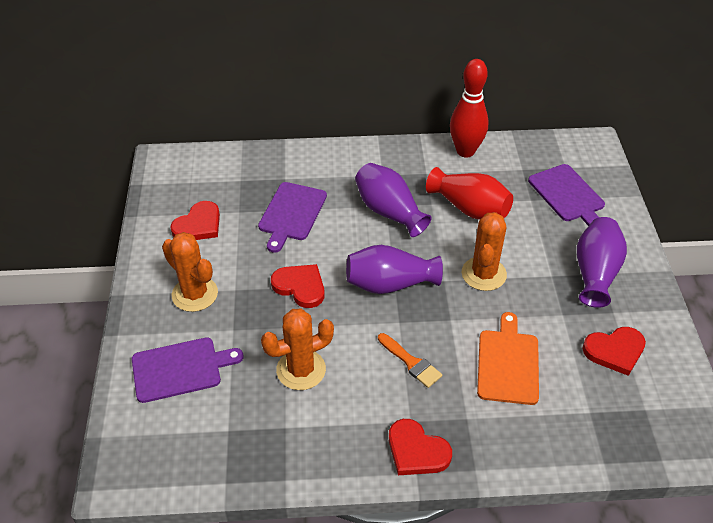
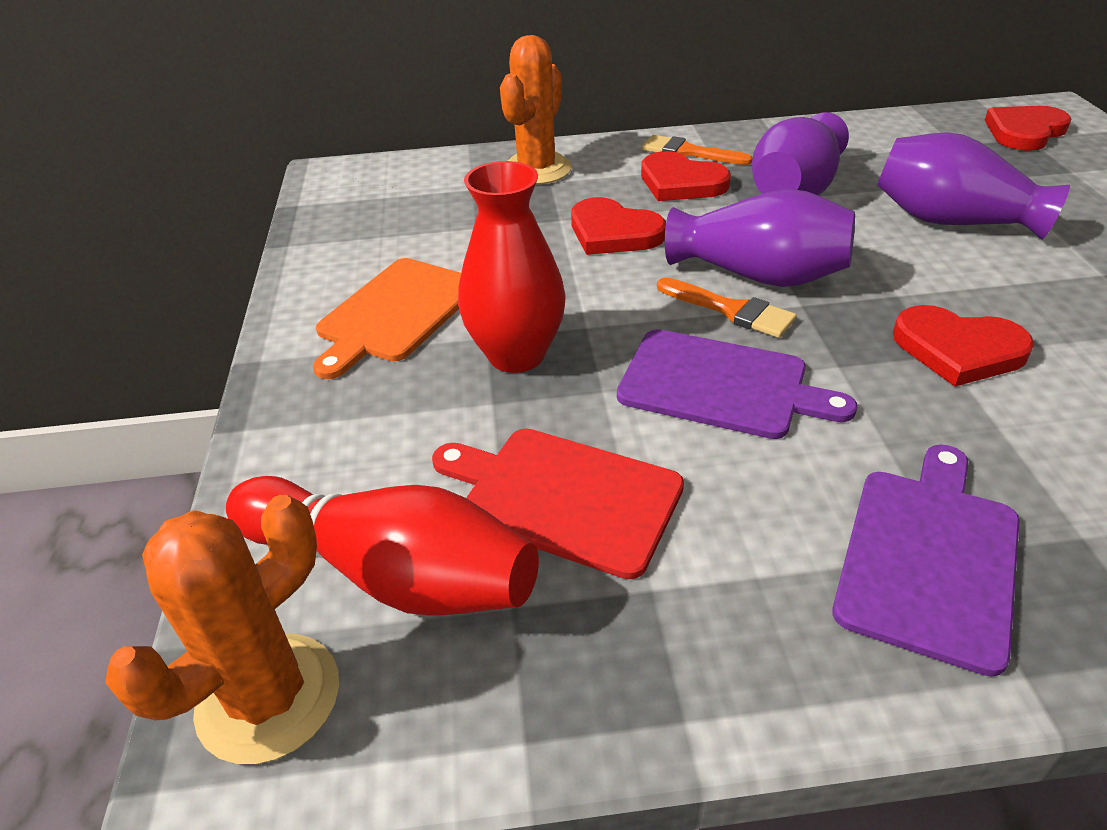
orange brush: [378,333,442,388] = 1 -> [642,135,753,165] [657,277,797,338] = 2
orange cactus: [162,232,218,312] [261,309,334,390] [462,212,507,291] = 3 -> [105,495,339,764] [500,35,572,185] = 2
purple cutting board: [132,337,243,403] [258,182,327,253] [528,164,605,226] = 3 -> [617,329,857,439] [832,444,1020,677] = 2
red cutting board: none = 0 -> [432,429,684,579] = 1

